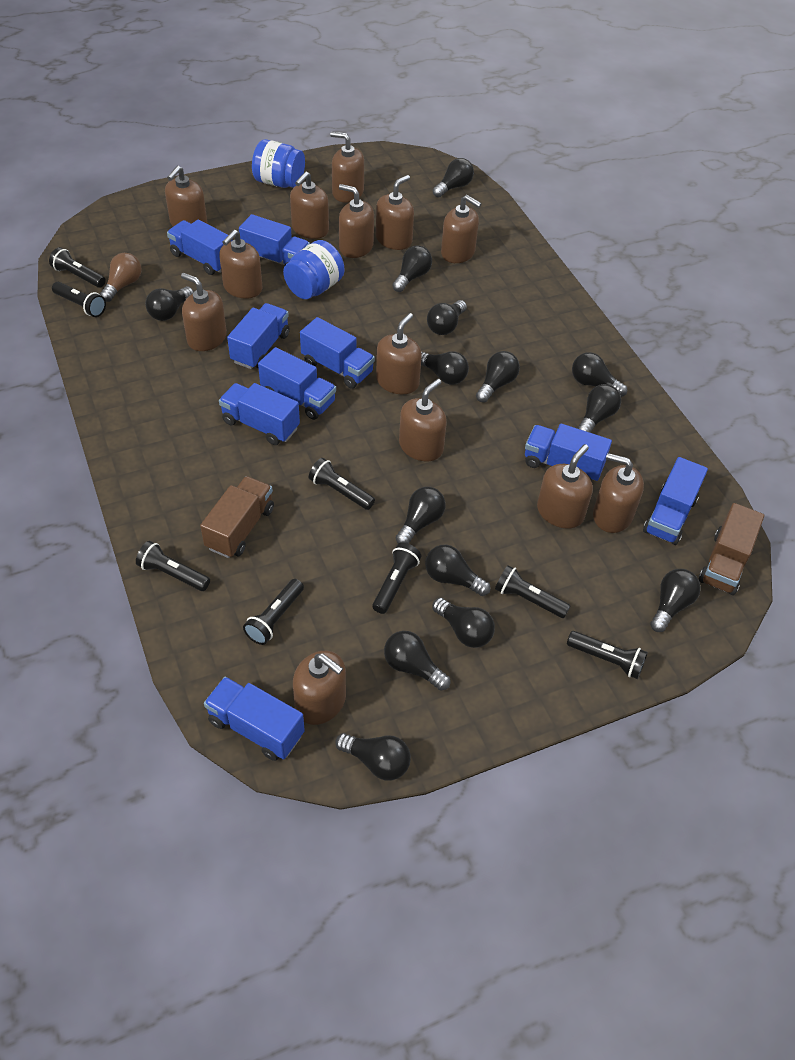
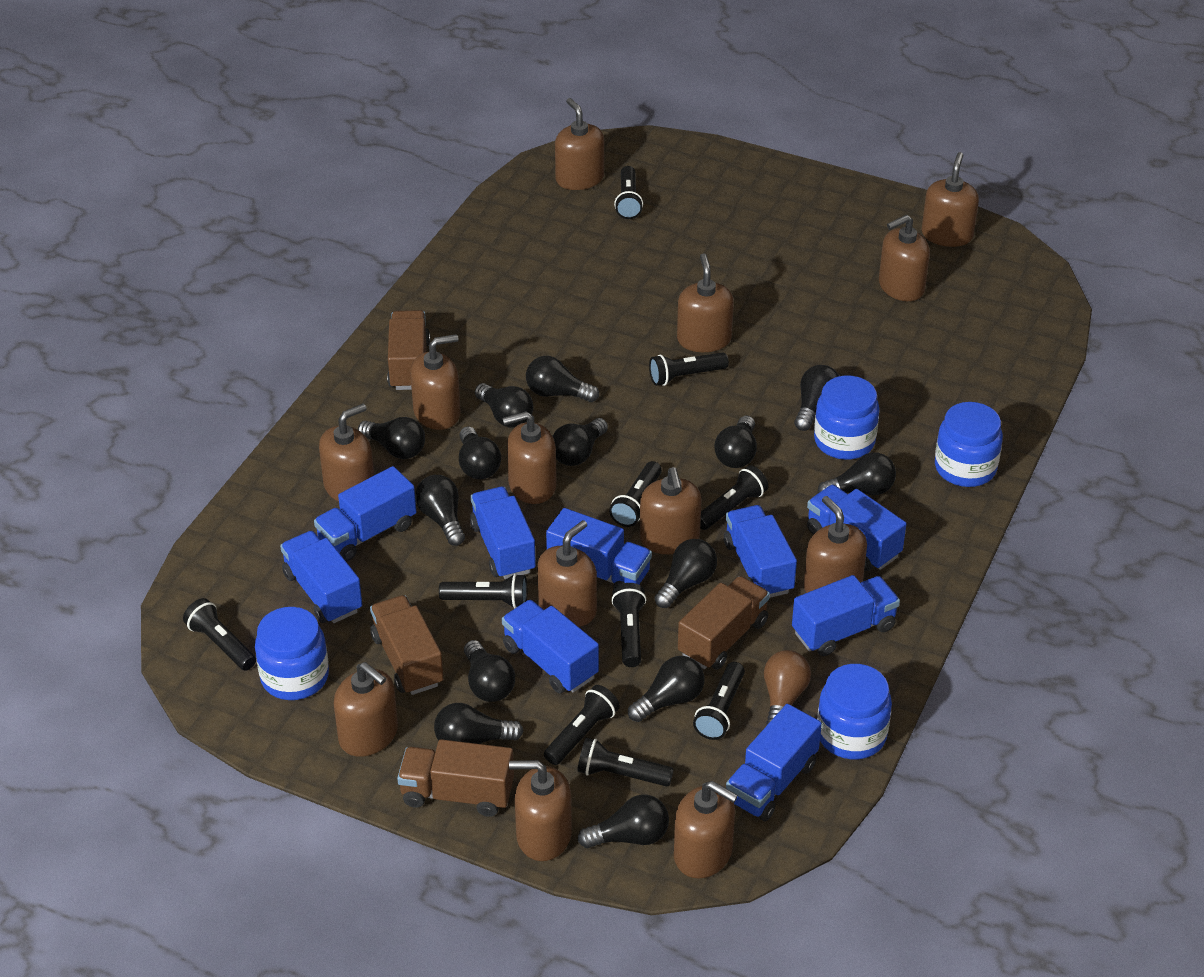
black flashlight: [49,247,106,288] [52,282,106,317] [136,541,210,591] [243,579,304,645] [309,458,375,510] [372,543,421,614] [495,565,570,618] [567,631,648,679] = 8 -> [183,598,256,671] [439,574,527,608] [544,685,620,765] [577,738,674,787] [609,461,662,527] [611,583,647,667] [614,166,643,219] [649,352,729,386] [693,662,745,740] [700,465,768,530] = 10
blue jar: [252,139,305,188] [283,240,344,299] = 2 -> [255,607,329,700] [814,376,880,460] [817,664,892,759] [935,402,1003,487] = 4
brown truck: [200,476,274,558] [698,503,764,595] = 2 -> [370,595,443,695] [387,310,430,390] [397,739,514,817] [678,576,770,670] = 4

